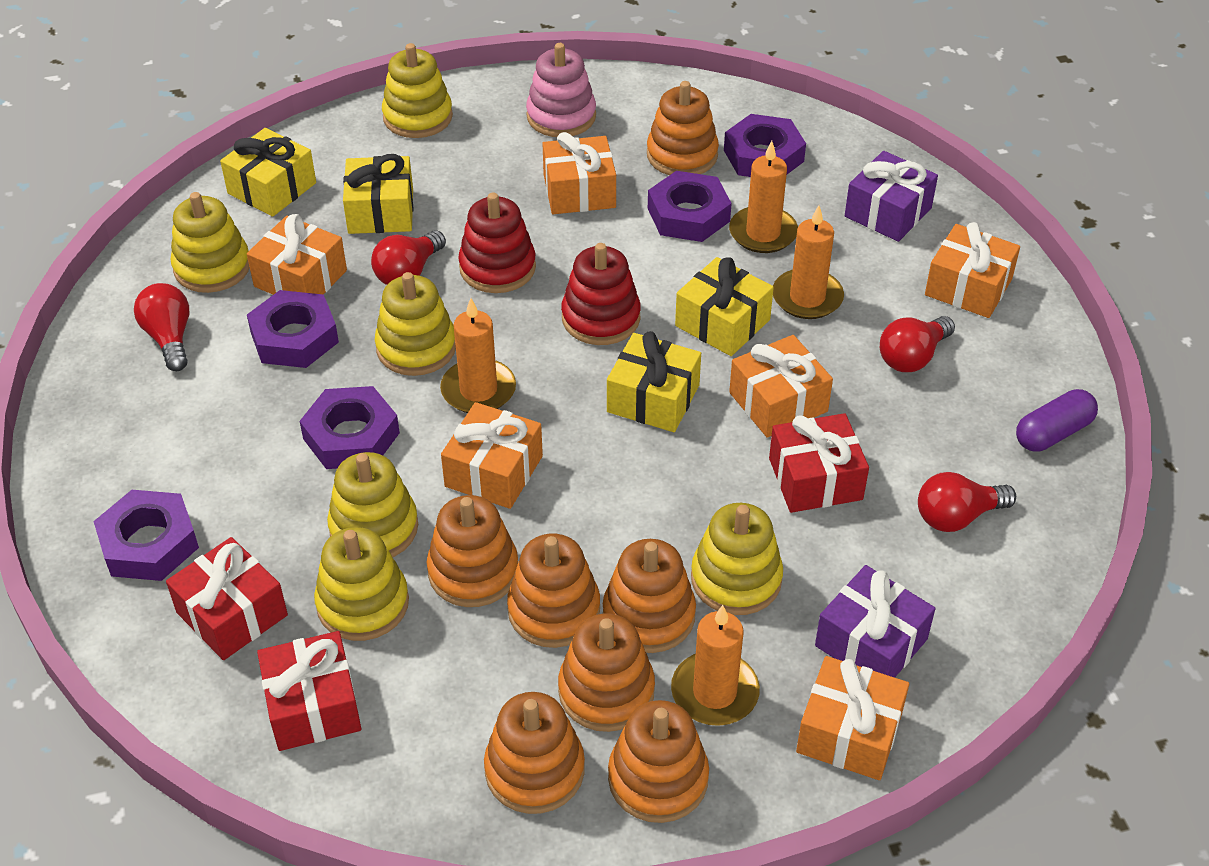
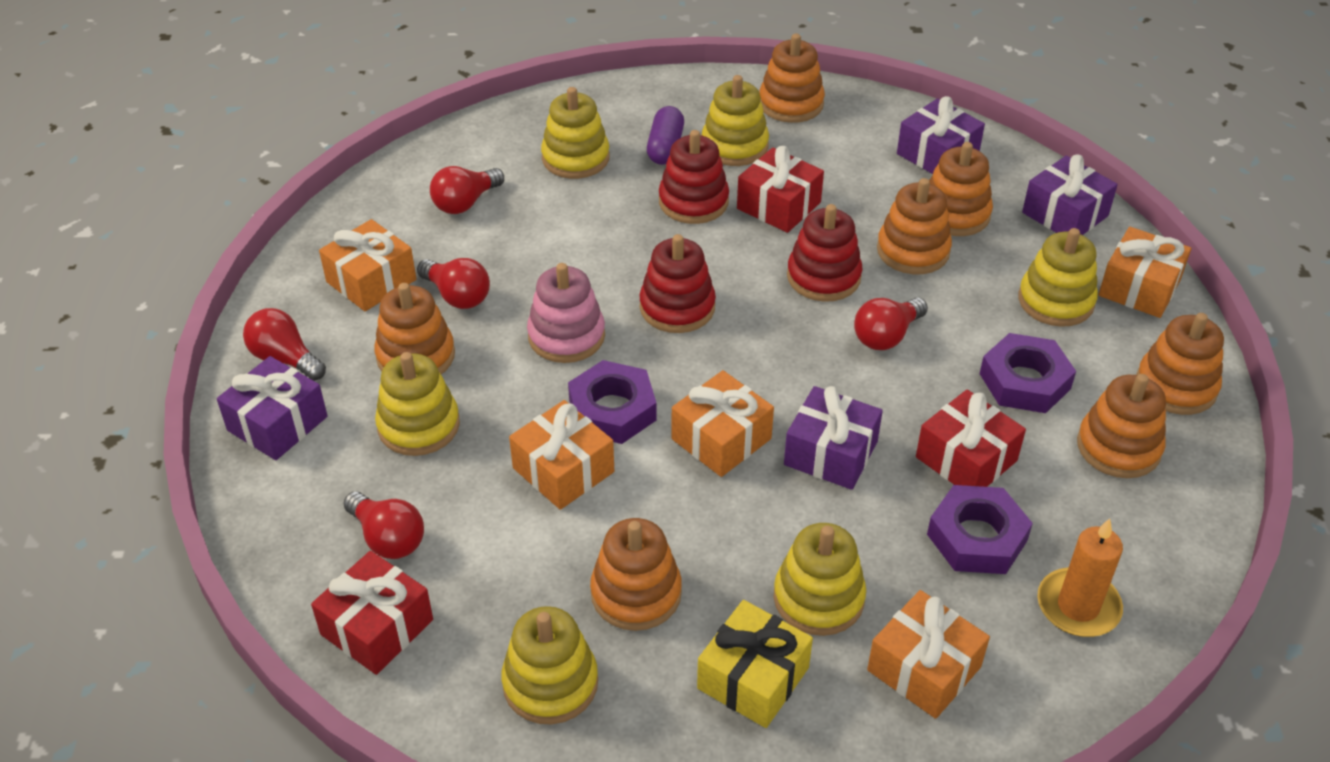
orange candle: [440,298,516,413] [671,605,760,726] [729,141,798,253] [773,205,844,319] = 4 -> [1037,518,1123,637] = 1
orange gift: [247,214,347,295] [441,402,543,509] [542,132,616,214] [729,335,833,438] [796,656,909,780] [925,222,1020,318] = 6 -> [319,219,416,311] [509,400,614,510] [672,370,774,477] [867,590,990,719] [1099,227,1191,318] = 5
purple gift: [815,565,935,678] [845,151,938,242] = 2 -> [217,356,327,460] [784,386,883,490] [897,96,985,174] [1022,154,1118,235] = 4
purple nut: [93,490,199,581] [247,290,339,368] [300,386,400,469] [648,171,732,242] [724,114,806,177] = 5 -> [568,360,657,444] [927,485,1033,574] [980,333,1076,413] = 3
red light bulb: [134,283,189,371] [371,230,446,285] [880,316,955,372] [918,472,1016,532] = 4 -> [243,308,326,381] [343,492,424,559] [417,258,490,309] [430,166,504,214] [854,298,928,350] = 5
red stacking toy: [458,192,536,293] [561,243,641,345] = 2 -> [640,234,716,333] [659,130,729,224] [787,204,862,302] = 3
yellow gift: [220,128,316,217] [343,154,413,234] [607,331,701,432] [675,257,774,356] = 4 -> [697,600,813,728] = 1

